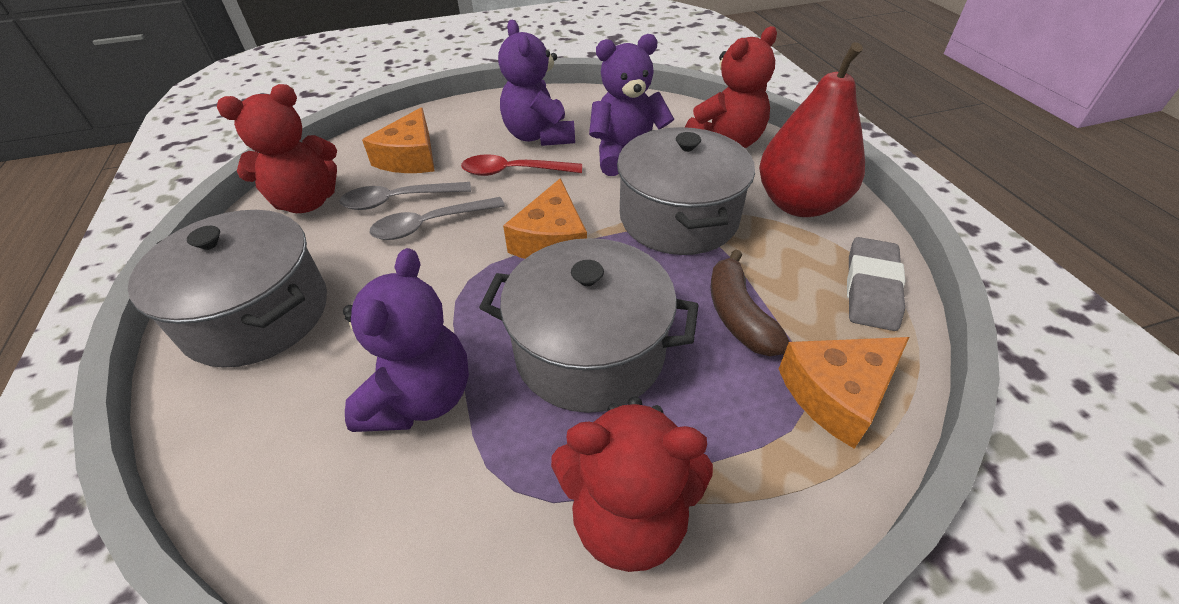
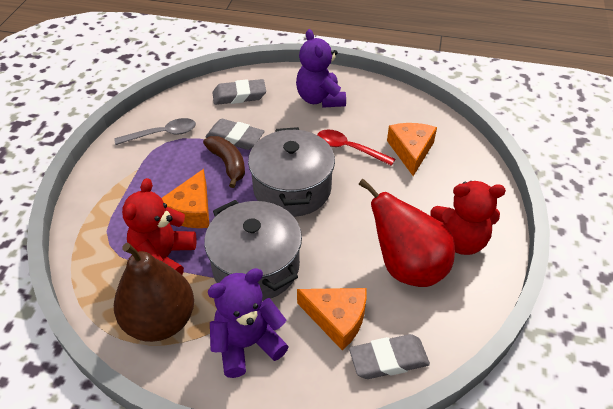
brown pear: none = 0 -> [114,243,194,342] = 1
grey eraser: [847,237,905,331] = 1 -> [206,119,265,150] [212,79,266,105] [349,334,430,379] = 3
grey pot: [128,210,327,368] [479,238,699,413] [617,127,755,255] = 3 -> [204,200,302,301] [248,127,335,217] = 2
grey spoon: [339,182,471,210] [369,197,505,240] = 2 -> [114,118,196,145] = 1
purple teddy bear: [343,248,469,432] [498,20,575,146] [589,34,674,176] = 3 -> [208,268,289,378] [296,29,346,108] = 2
red teddy bear: [217,84,337,213] [551,396,713,572] [685,26,777,148] = 3 -> [122,178,196,274] [430,181,506,255] = 2

